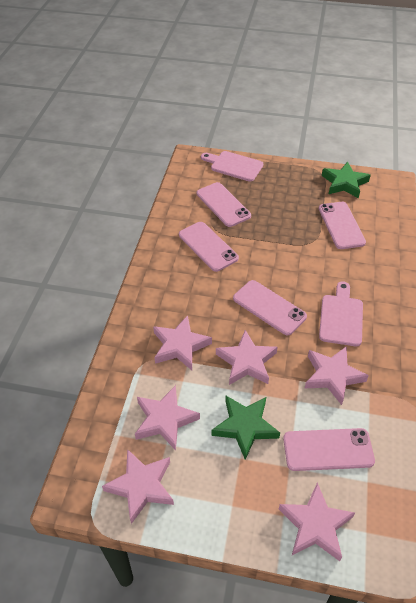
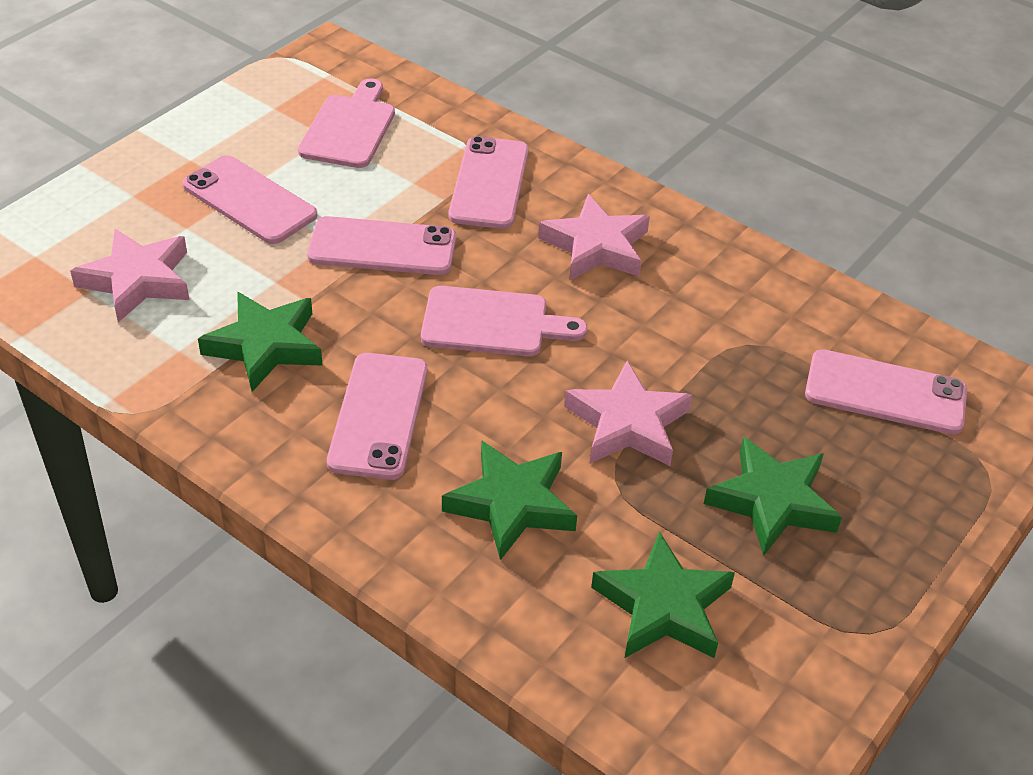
green star: [211,396,280,460] [322,162,371,198] = 2 -> [198,292,323,392] [442,441,577,560] [591,531,735,658] [704,437,842,556] = 4
pink star: [102,449,174,524] [135,385,200,451] [153,315,212,370] [216,330,278,385] [279,482,355,561] [305,346,369,405] = 6 -> [70,229,189,322] [538,194,650,280] [564,361,692,466] = 3

